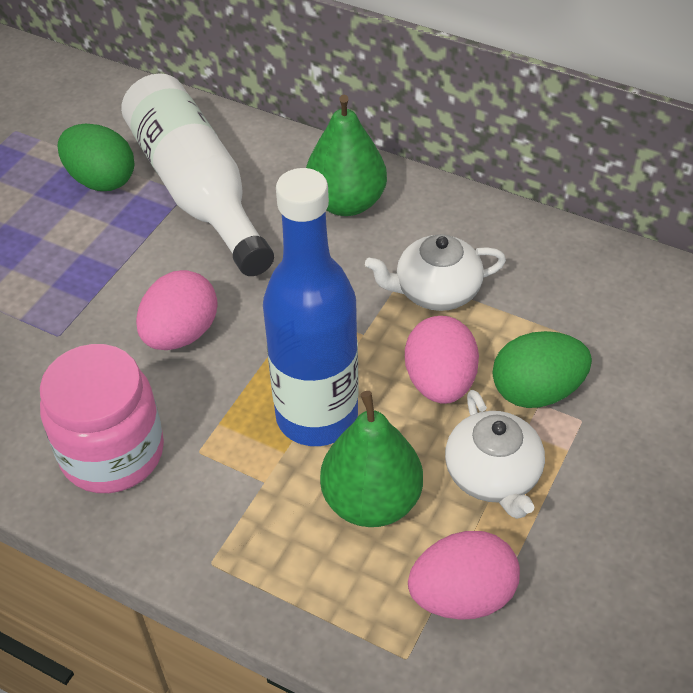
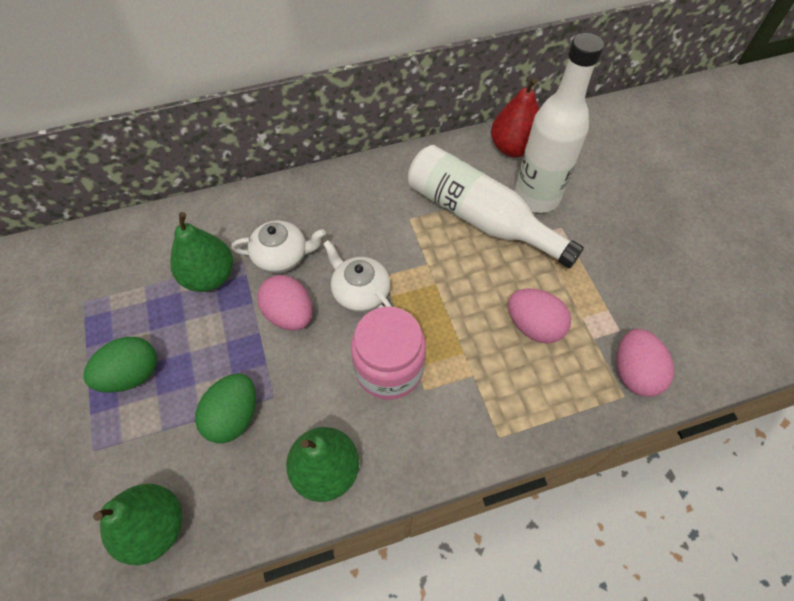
blue bottle: [263,168,359,446] = 1 -> none = 0
green pear: [306,95,387,216] [320,391,423,527] = 2 -> [93,484,182,565] [170,212,233,292] [286,427,359,502] = 3
red pear: none = 0 -> [491,78,539,157] = 1
white bottle: [121,73,274,276] = 1 -> [408,145,584,269] [514,33,604,213] = 2

